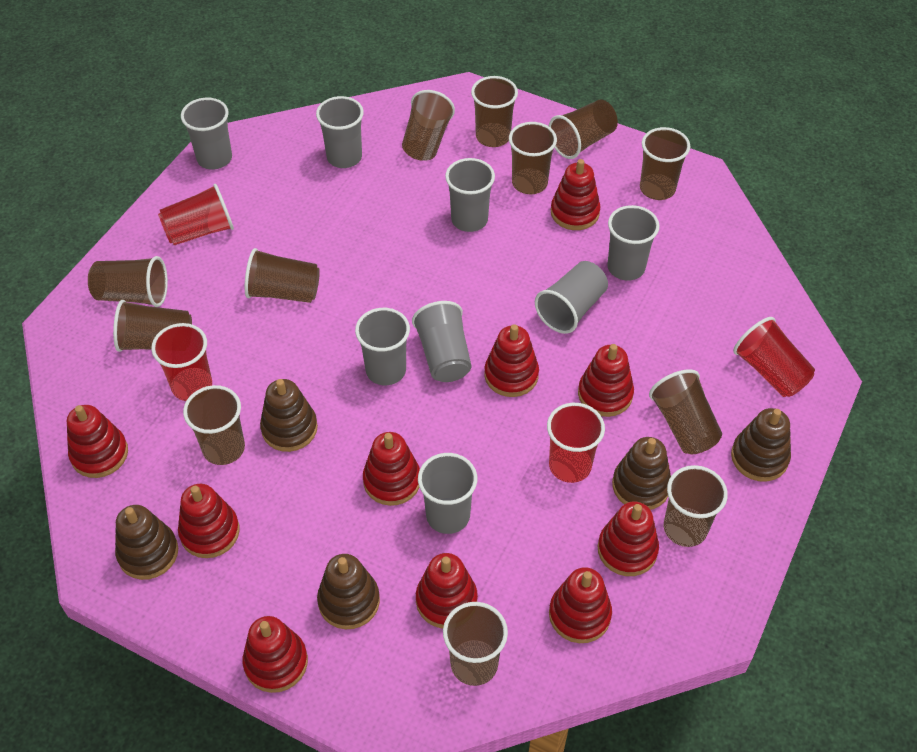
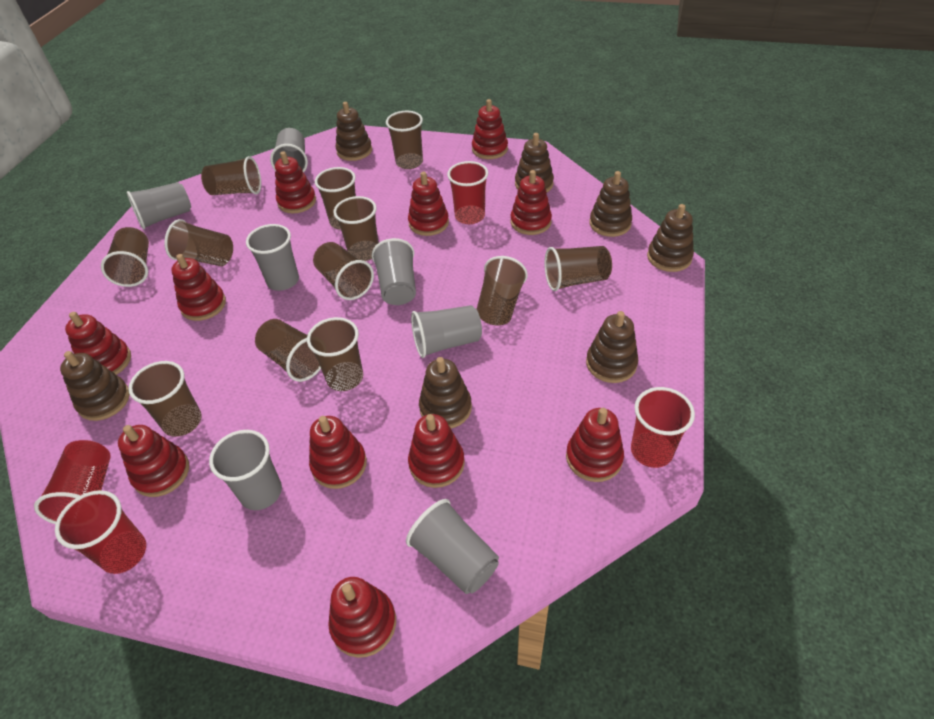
brown stacking toy: [115,505,178,580] [260,379,318,452] [317,554,380,629] [612,437,671,510] [731,408,791,482] = 5 -> [60,351,130,421] [336,102,372,161] [419,357,472,428] [515,133,554,192] [586,311,638,383] [589,171,632,237] [647,204,694,272] = 7
grey cup: [181,98,232,170] [316,96,364,168] [355,308,410,385] [412,301,471,382] [418,453,477,534] [445,158,495,232] [535,261,608,334] [607,205,660,281] = 8 -> [127,182,191,229] [209,430,282,510] [246,224,299,291] [270,128,308,173] [372,238,416,305] [406,499,499,594] [411,305,482,358] = 7
red stacking toy: [67,405,128,478] [178,484,240,558] [242,616,308,693] [363,432,420,506] [416,553,478,628] [484,324,539,397] [549,567,612,643] [551,159,600,230] [578,344,634,417] [598,502,659,576] = 10 -> [65,312,131,375] [118,425,189,497] [171,254,226,321] [275,151,316,213] [309,416,367,489] [328,577,396,658] [408,171,449,236] [408,414,465,488] [472,99,508,159] [510,170,552,235] [566,408,624,482] = 11

